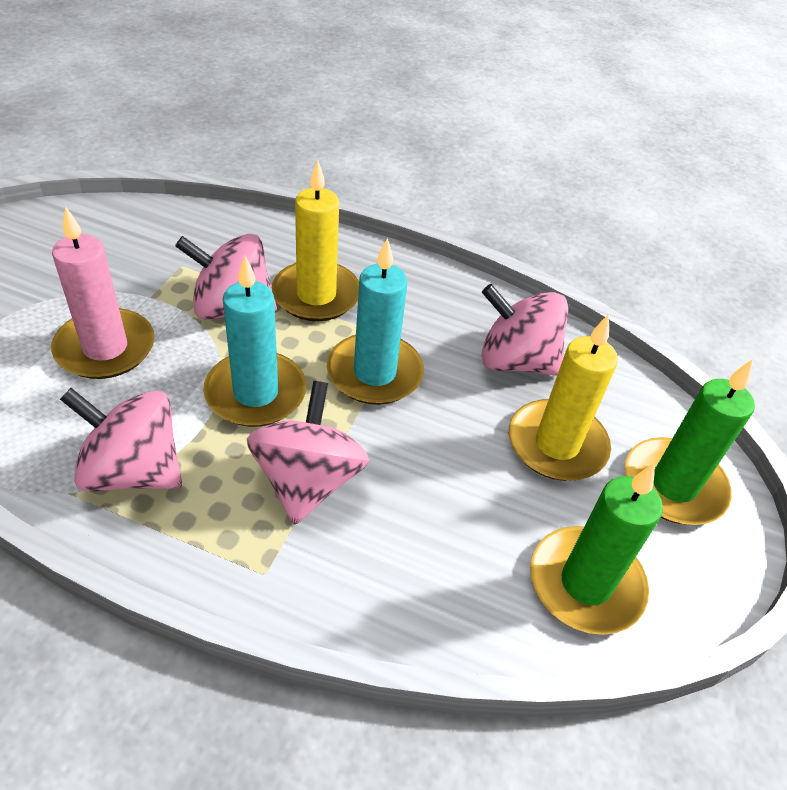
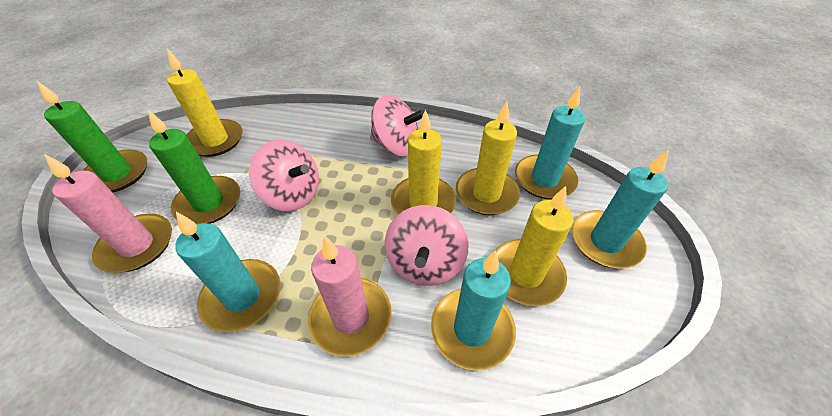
pink candle: [51,206,155,379] = 1 -> [44,154,172,273] [308,236,392,357] = 2
pink spinning top: [60,388,182,492] [175,234,277,320] [247,381,369,525] [481,284,568,376] = 4 -> [249,140,319,211] [370,95,425,156] [385,205,468,286] = 3
turquoise candle: [203,256,306,427] [327,238,424,405] = 2 -> [175,212,281,332] [431,250,516,371] [515,86,585,199] [572,150,669,269] = 4
yellow candle: [272,160,359,321] [509,314,618,481] = 2 -> [167,49,243,157] [391,109,456,215] [456,101,520,215] [496,186,573,306] = 4

